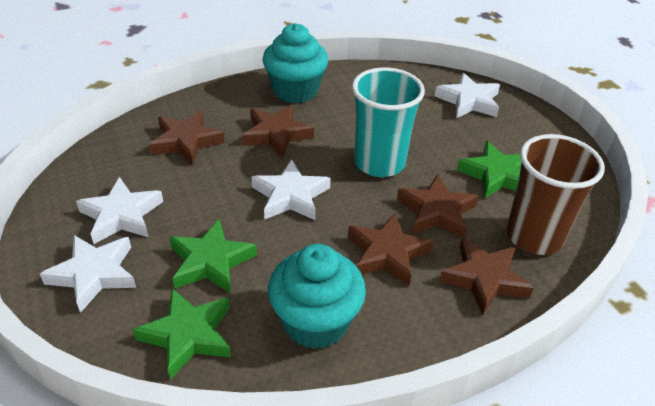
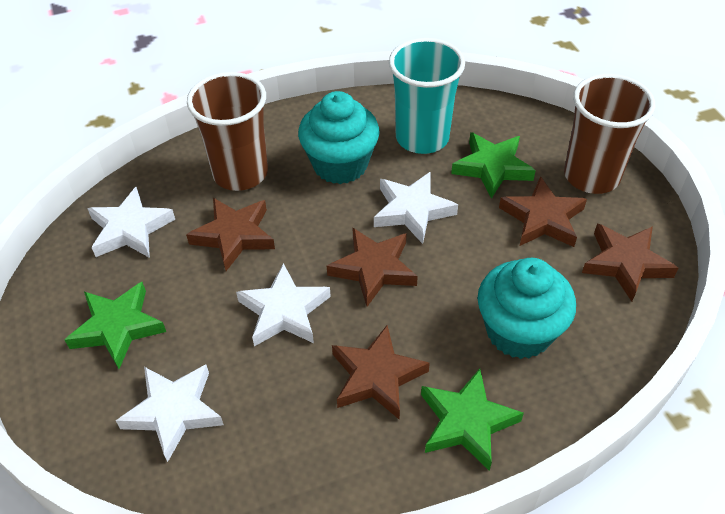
brown cup: [506,134,605,255] = 1 -> [187,72,268,191] [564,74,655,194] = 2

